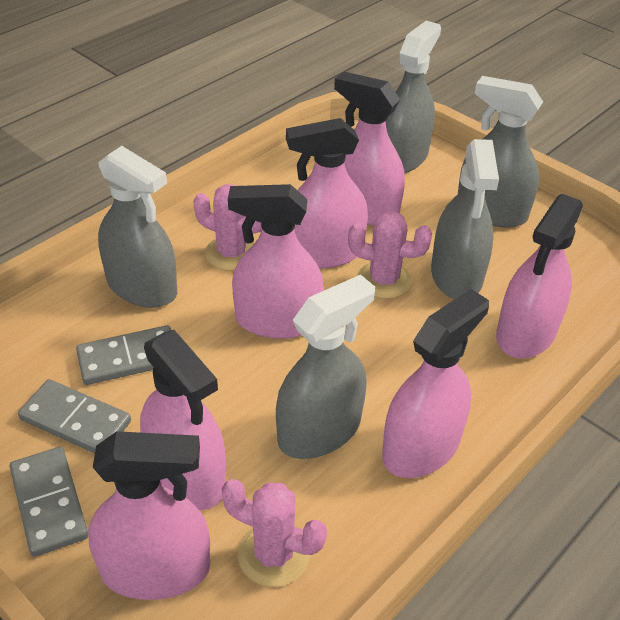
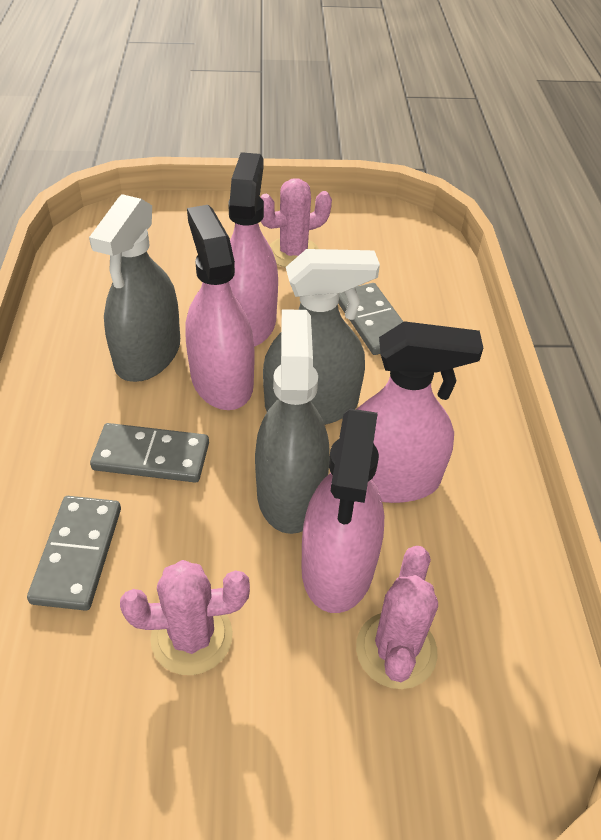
grey spray bottle: [98,146,177,308] [276,275,375,459] [386,21,441,173] [431,139,499,299] [458,76,543,228] = 5 -> [89,194,180,382] [255,309,330,534] [263,249,380,425] = 3
pink spray bottle: [88,431,210,600] [140,330,226,510] [228,184,324,339] [286,118,368,268] [334,71,405,225] [382,289,489,478] [496,194,583,358] = 7 -> [186,205,255,410] [228,152,278,347] [301,409,384,613] [357,321,483,503] = 4

